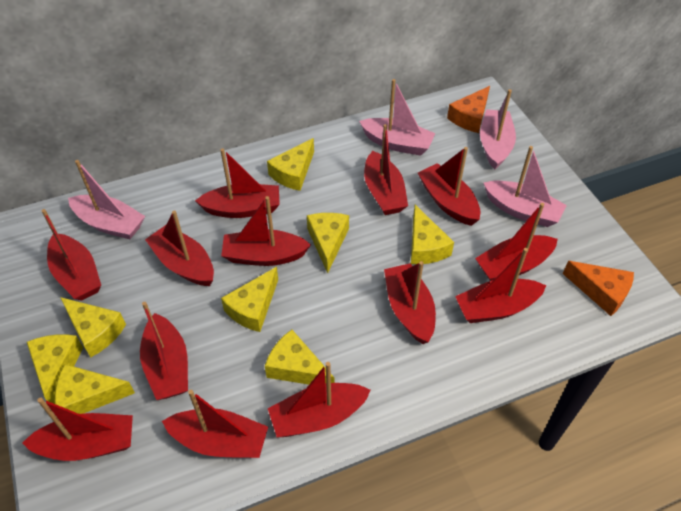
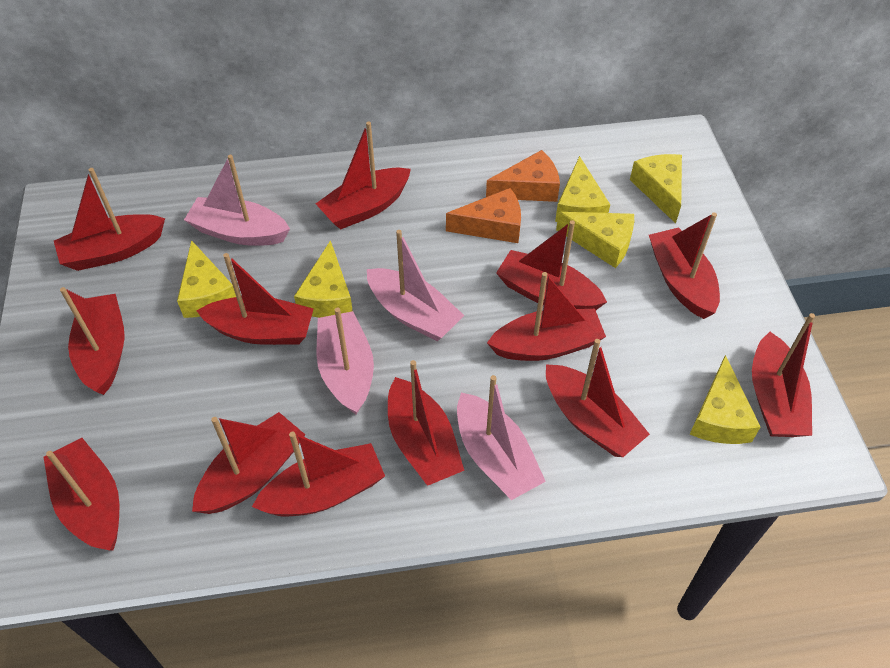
yellow cheese: [27,334,83,404] [55,364,135,414] [60,297,126,357] [221,267,278,332] [265,330,335,385] [267,138,314,191] [307,213,349,273] [411,205,454,264] = 8 -> [177,240,236,318] [294,240,353,318] [555,156,610,222] [556,212,634,268] [630,154,682,224] [690,355,761,444] = 6

